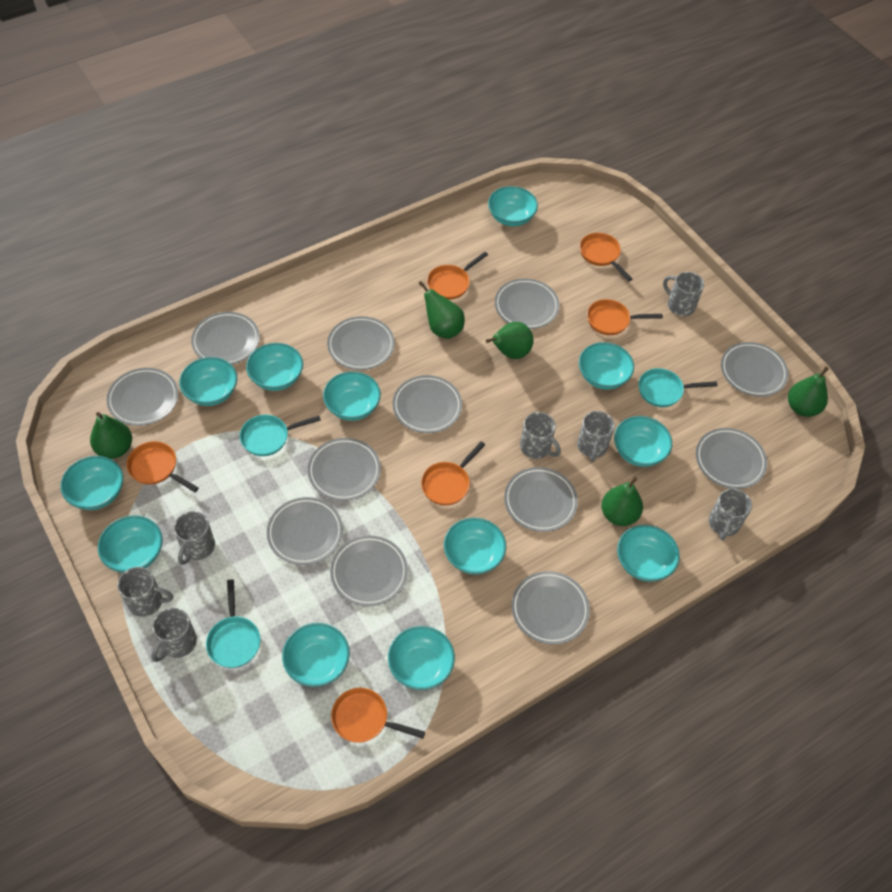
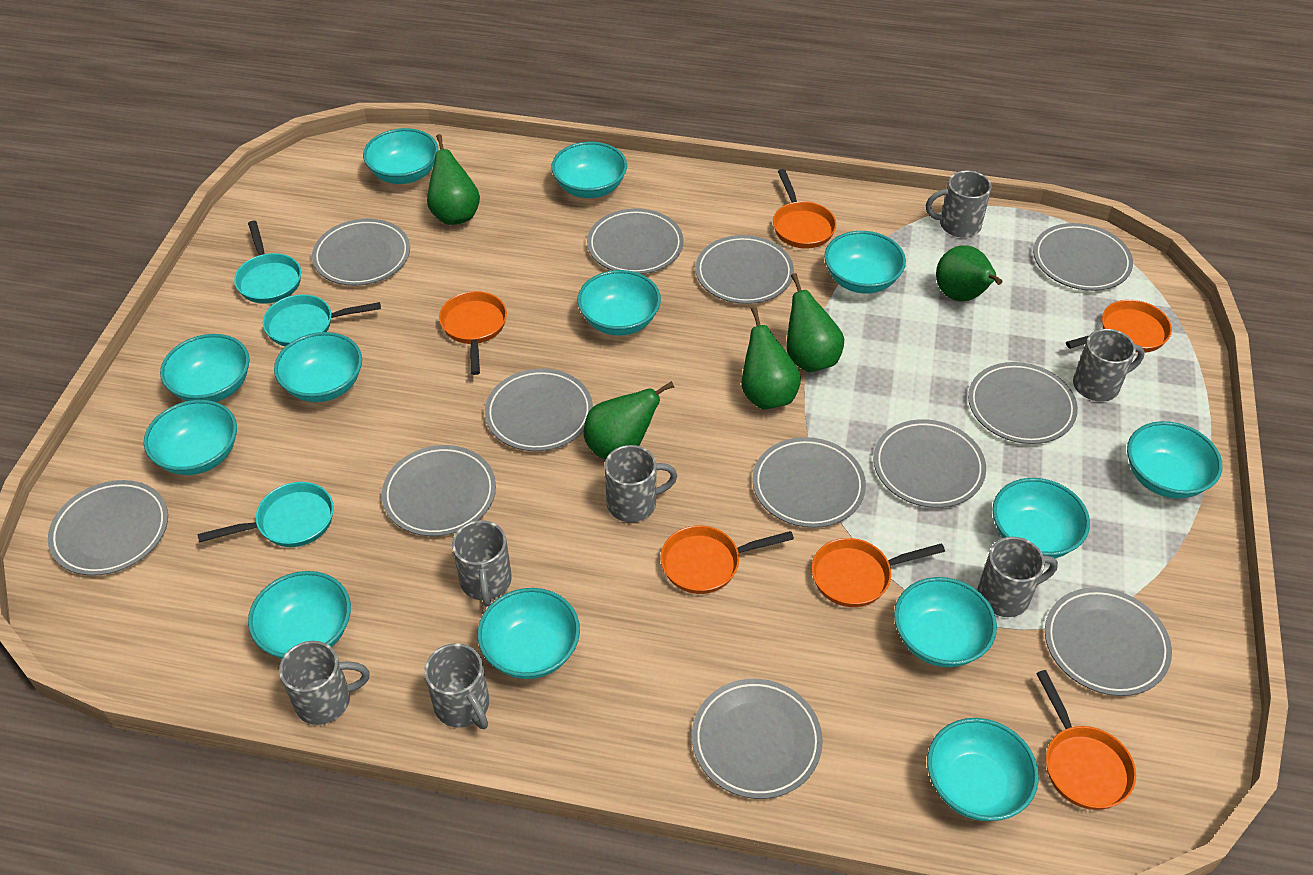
turquoise bowl: [60,456,123,510] [98,515,163,573] [179,357,237,406] [246,343,303,391] [282,623,350,687] [323,371,381,421] [388,626,455,690] [444,518,506,575] [488,186,538,226] [579,342,634,390] [614,416,672,467] [617,525,680,582] = 12 -> [144,400,237,475] [160,334,250,402] [248,571,351,659] [274,332,362,402] [363,128,439,184] [477,588,580,679] [551,142,627,198] [577,270,661,336] [824,231,906,293] [894,577,997,667] [927,718,1039,821] [992,478,1090,558] [1127,421,1222,499] = 13

